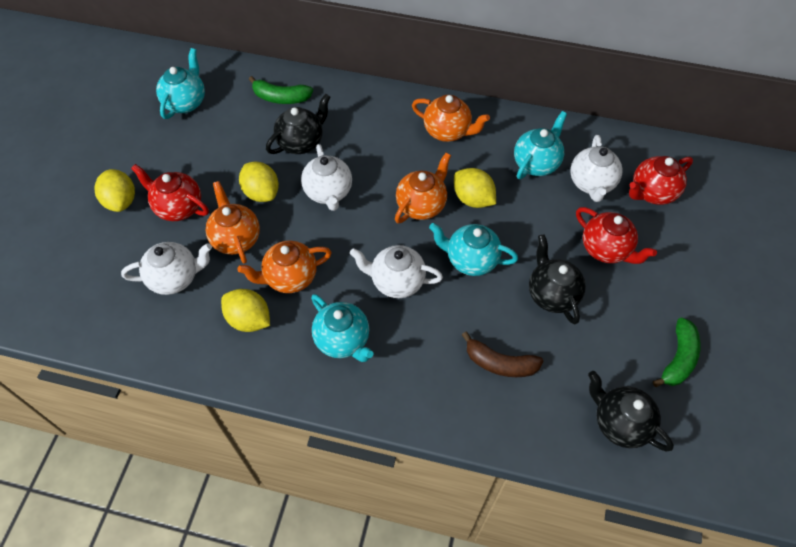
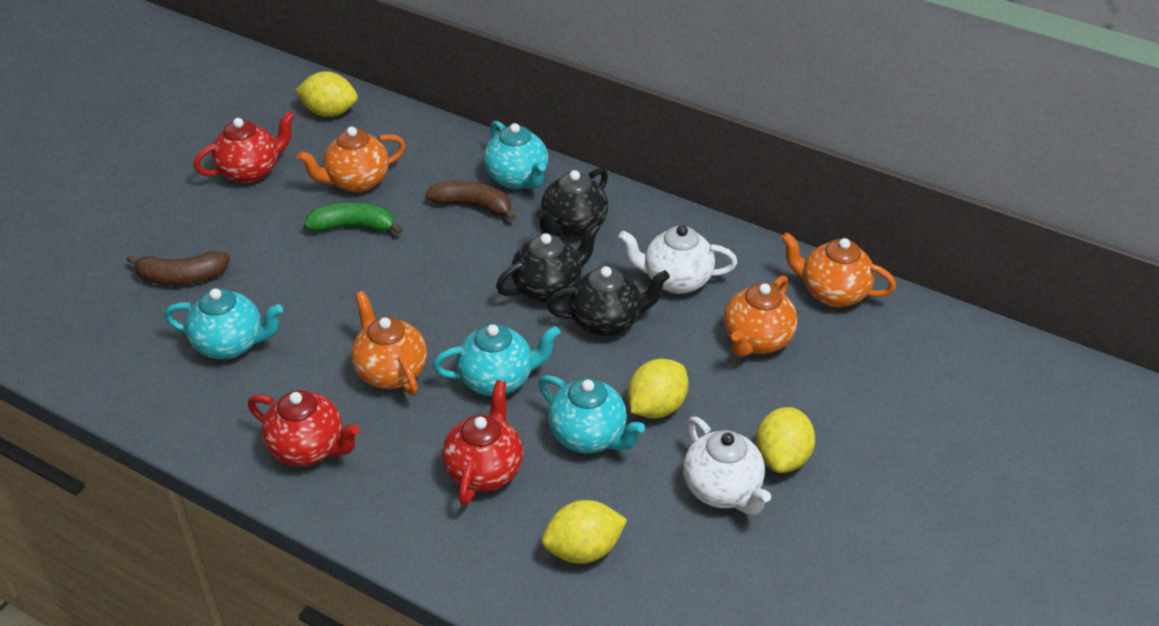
brown banana: [462,332,543,377] = 1 -> [127,251,230,285] [426,180,516,221] = 2
green banana: [249,76,313,104] [653,318,700,387] = 2 -> [304,202,403,234] = 1
white teapot: [121,242,212,295] [301,144,352,211] [350,245,443,298] [570,135,622,202] = 4 -> [619,225,737,294] [683,417,771,515] = 2

